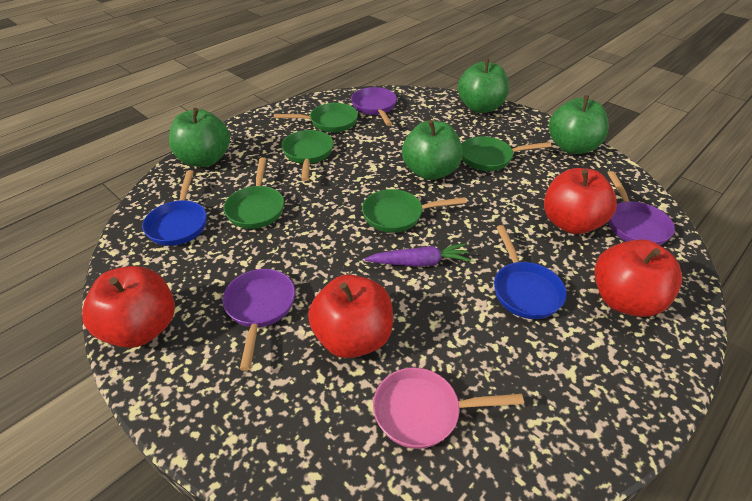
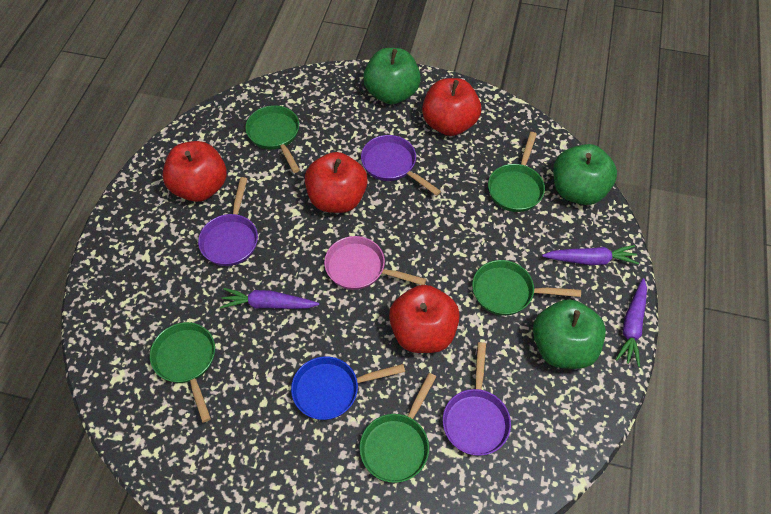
blue pan: [142,170,207,246] [494,225,566,319] = 2 -> [291,356,405,420] = 1
green apple: [169,108,230,167] [402,120,463,180] [458,59,509,113] [549,96,609,154] = 4 -> [363,48,421,104] [533,299,606,369] [553,144,617,205] = 3
purple carrot: [365,243,471,267] = 1 -> [220,288,319,309] [542,245,639,265] [615,278,647,367] = 3

